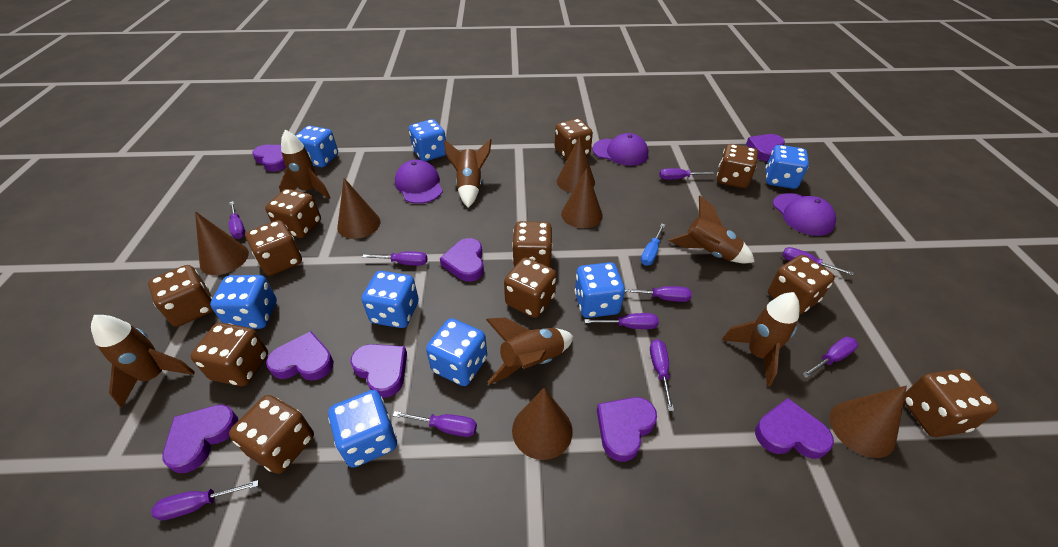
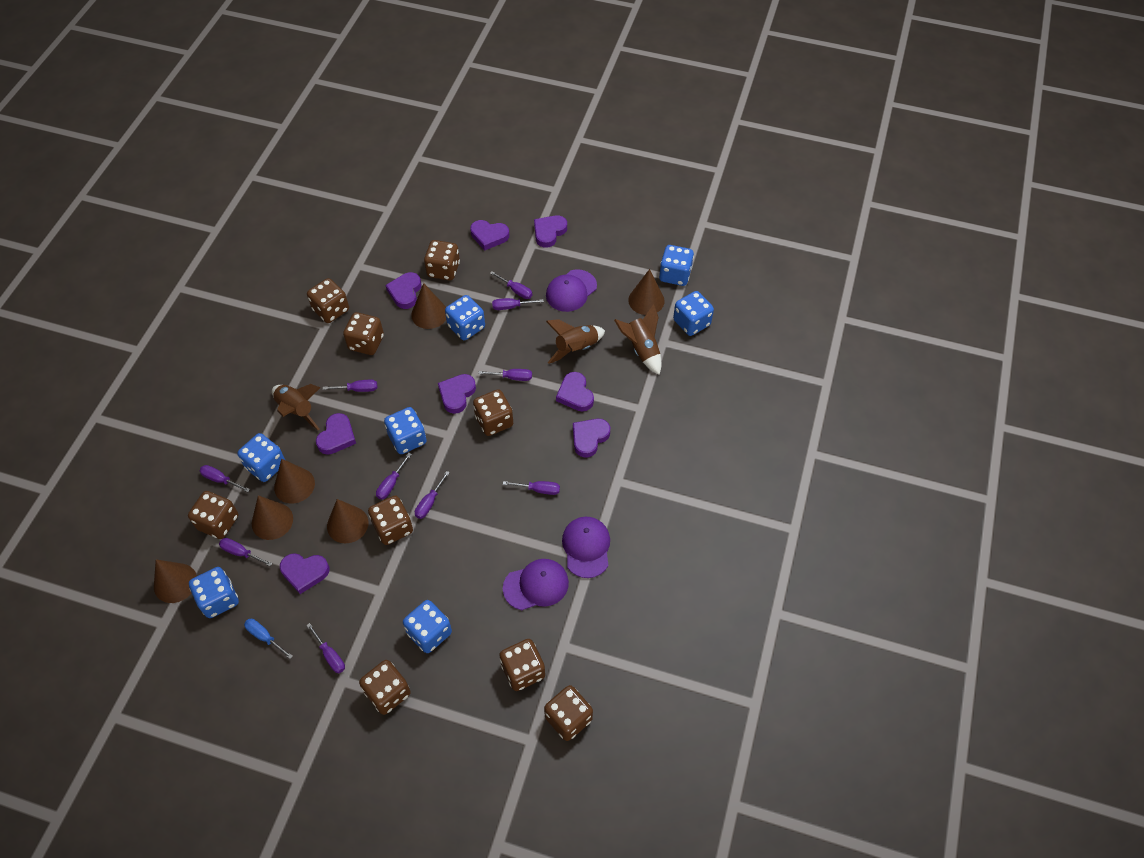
blue dice: [210,275,277,329] [295,126,338,167] [328,390,397,468] [362,271,419,328] [409,119,446,161] [426,318,487,386] [575,262,625,318] [766,145,809,189] = 8 -> [189,567,239,618] [237,433,285,482] [384,407,427,454] [403,600,452,653] [445,295,485,340] [659,245,694,286] [673,291,714,336] = 7
brown dice: [148,265,213,327] [190,323,268,386] [229,395,314,474] [245,220,302,276] [265,189,321,238] [504,257,556,318] [512,221,553,267] [555,119,593,160] [717,144,758,188] [768,255,835,315] [904,369,999,437] = 11 -> [188,491,238,539] [307,278,349,323] [343,312,384,355] [359,660,411,715] [368,496,413,545] [424,240,460,280] [473,389,513,436] [499,639,545,691] [544,685,593,741] = 9
brown rocket: [91,315,195,408] [279,130,330,199] [444,139,492,208] [486,318,574,384] [669,196,755,263] [722,292,800,387] = 6 -> [272,384,320,430] [546,319,605,364] [614,304,662,375] = 3

